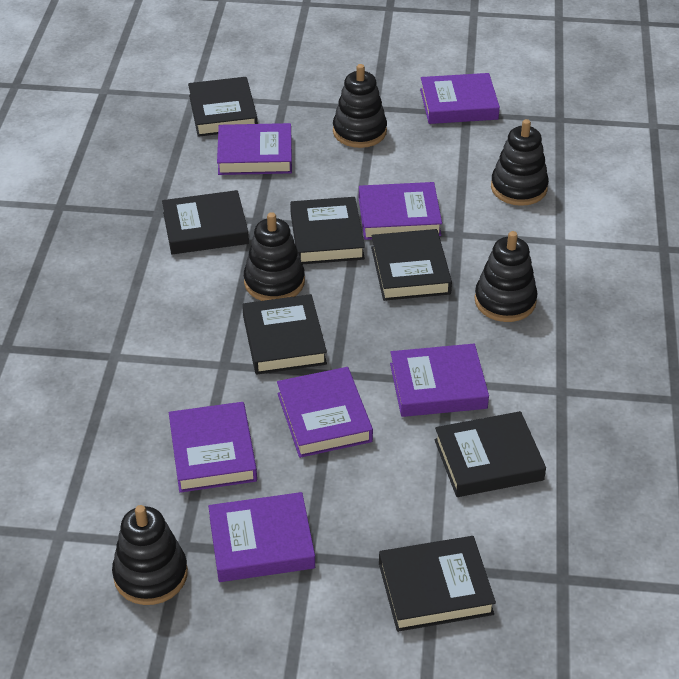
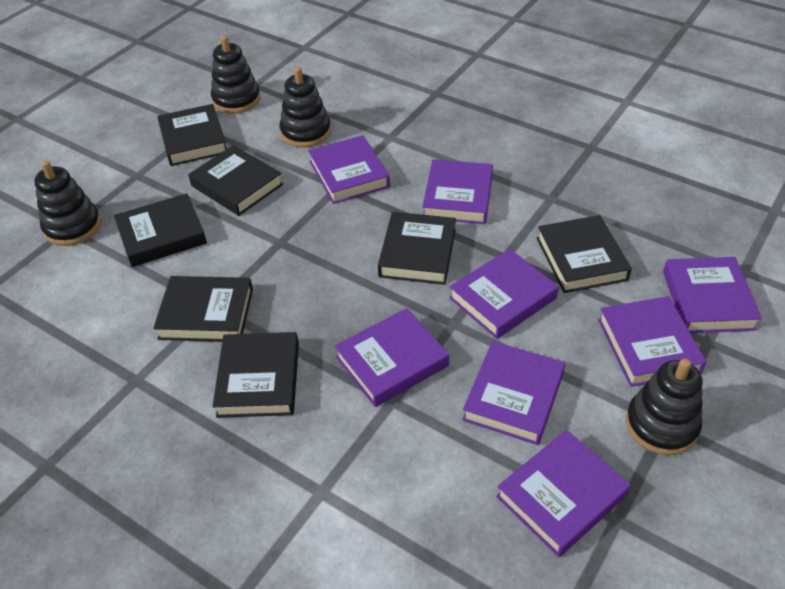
black stacking toy: [112,505,188,605] [244,212,305,301] [333,64,387,148] [474,231,538,322] [491,119,549,206] = 5 -> [34,161,101,246] [211,36,260,114] [279,67,331,147] [626,359,703,455] = 4
purple book: [169,402,257,493] [208,492,315,582] [217,123,292,175] [277,367,373,458] [359,182,442,240] [390,344,489,417] [420,73,500,124] = 7 -> [308,135,390,204] [334,308,449,407] [422,159,493,224] [449,249,559,339] [462,341,565,445] [496,430,631,557] [598,296,707,387] [663,257,762,333] = 8

